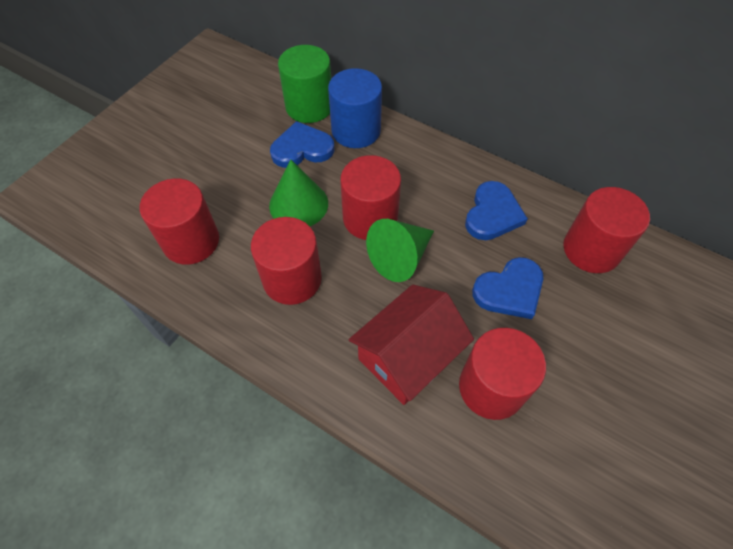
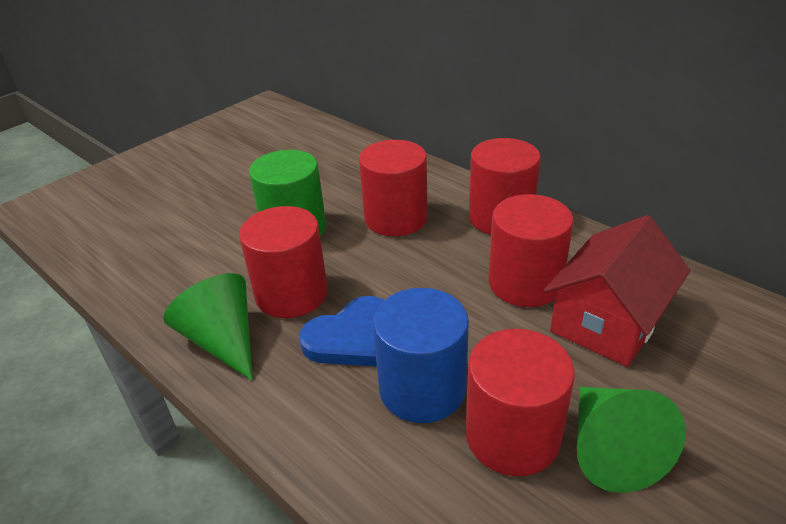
blue heart: [270,121,334,168] [465,181,528,240] [472,257,543,319] = 3 -> [299,296,384,367] = 1

